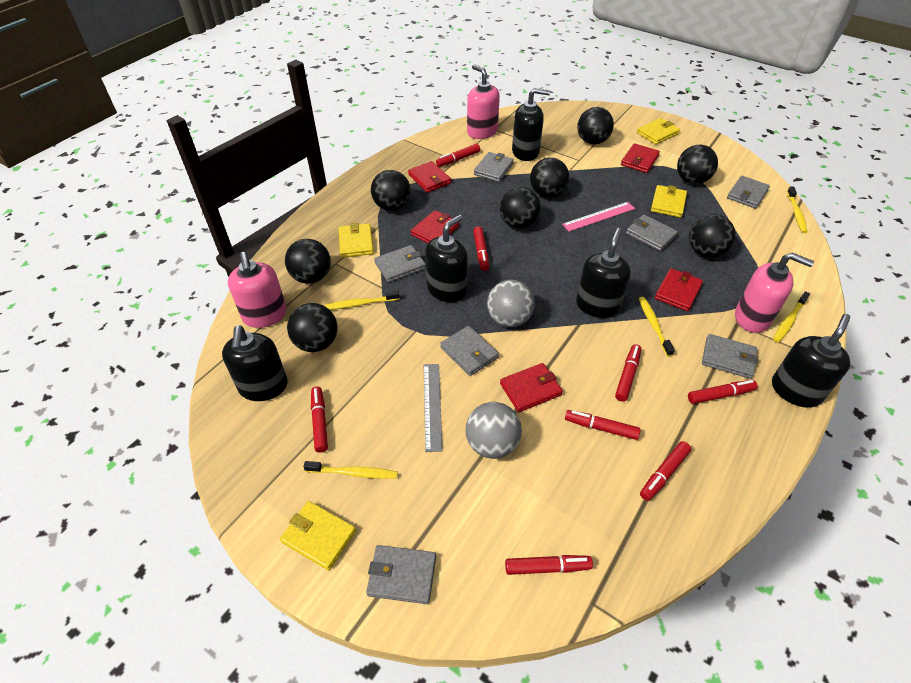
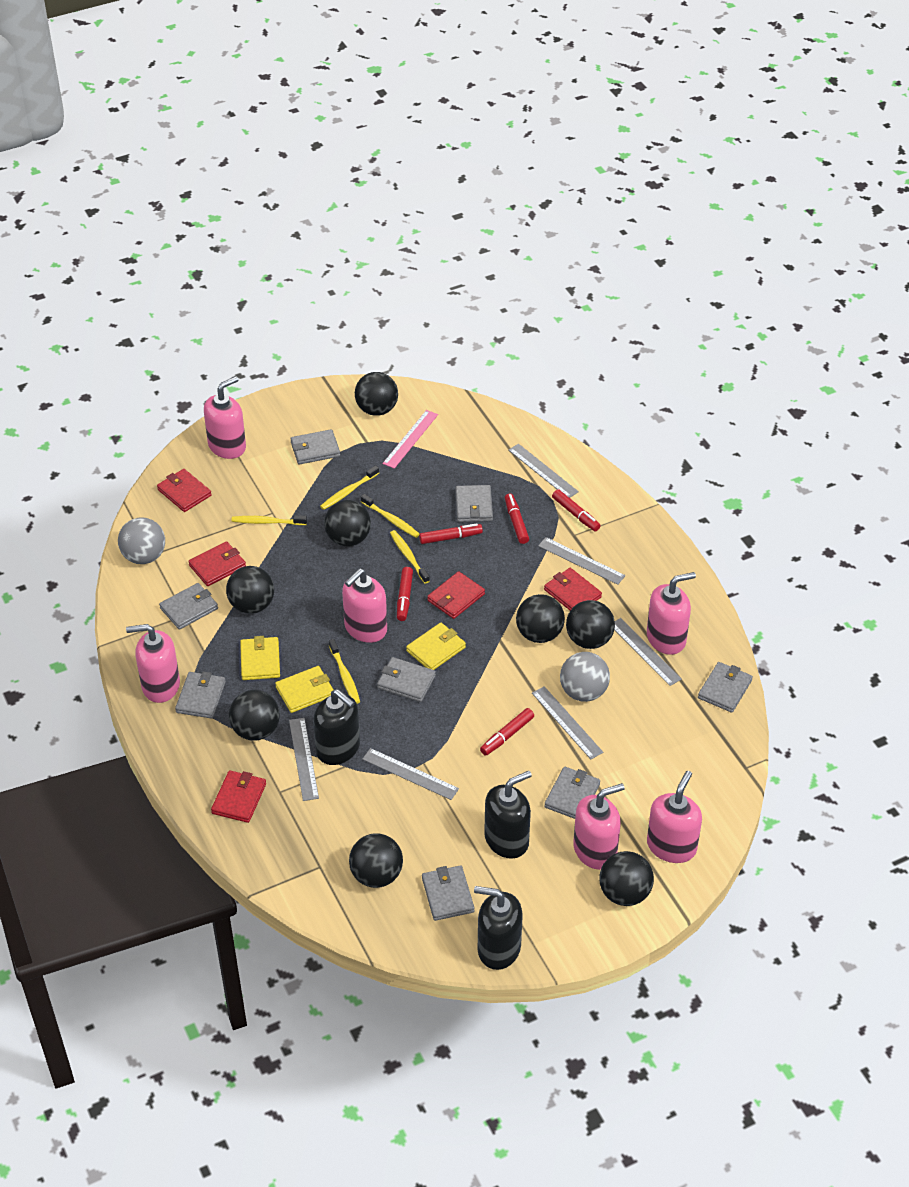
black soap dispenser: [222,325,288,401] [425,215,468,302] [512,88,550,161] [576,228,631,318] [772,314,851,408] = 5 -> [313,689,360,765] [474,886,523,970] [484,771,532,859] = 3
grey ruler: [424,364,443,452] = 1 -> [289,718,319,801] [362,748,459,800] [508,444,579,498] [532,686,603,759] [538,537,625,585] [614,618,682,686] = 6
grey wallet: [366,545,436,604] [374,245,426,283] [440,326,499,376] [474,152,514,182] [626,214,678,251] [702,334,758,379] [727,176,770,209] = 7 -> [159,583,218,630] [175,672,226,718] [290,429,340,465] [377,657,436,702] [422,865,474,921] [455,485,493,522] [544,767,600,819] [698,662,753,713] = 8
pink soap dispenser: [228,252,287,328] [467,64,500,139] [735,253,814,333] = 3 -> [126,624,180,703] [204,376,246,459] [342,568,387,643] [573,783,625,870] [647,572,696,655] [647,771,702,863] = 6
red marker: [311,386,328,453] [436,144,480,167] [473,226,489,271] [505,555,593,575] [565,410,641,440] [615,344,641,402] [640,441,691,501] [688,380,758,404] = 8 -> [397,567,413,621] [419,523,483,544] [480,708,534,756] [505,493,529,544] [552,489,600,531] = 5
yellow wallet: [280,501,356,570] [339,223,374,258] [637,118,680,144] [651,185,687,218] = 4 -> [240,636,280,680] [275,666,333,713] [406,623,466,670] = 3

